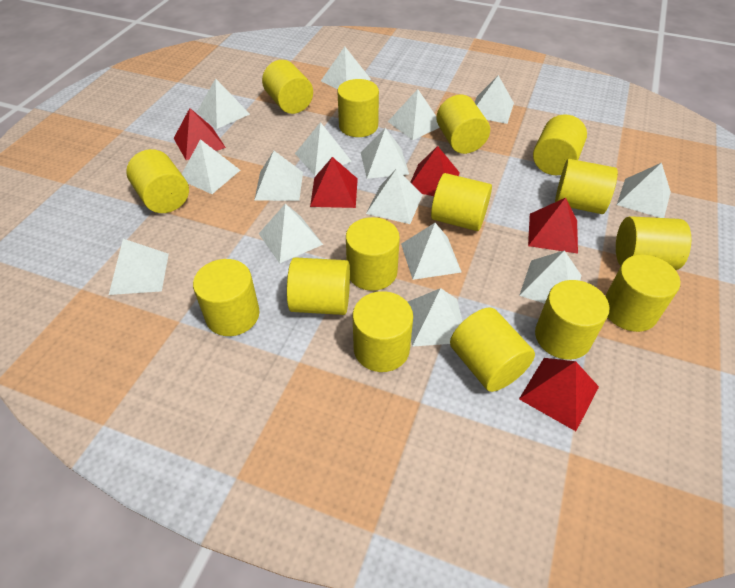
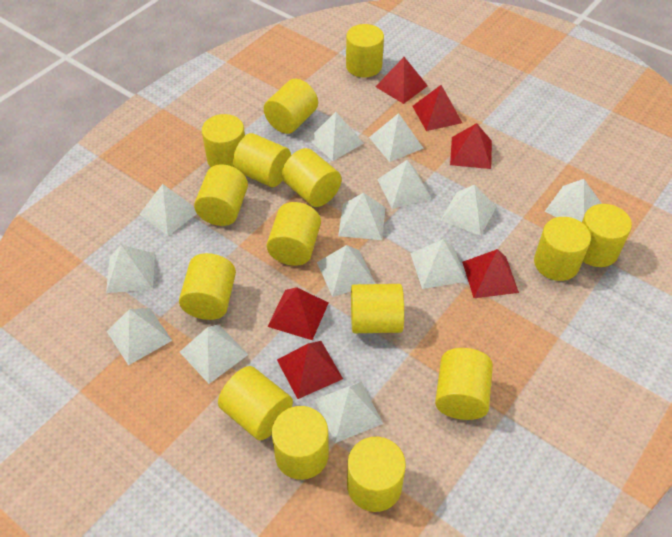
red pyramid: [174,108,226,160] [310,157,358,208] [410,146,460,196] [519,358,599,431] [528,198,578,254] = 5 -> [267,287,329,340] [277,341,343,399] [375,57,428,104] [412,85,462,131] [450,123,492,169] [462,249,519,298] = 6
white pyramid: [109,239,169,295] [182,139,240,194] [197,78,250,129] [254,151,303,201] [259,204,323,263] [295,122,352,176] [321,47,371,90] [361,128,409,179] [366,169,423,224] [388,89,440,140] [401,223,461,280] [408,288,463,347] [474,75,514,124] [519,250,582,304] [617,163,671,218] = 15 -> [106,245,155,293] [107,308,172,365] [140,184,197,236] [180,324,248,384] [309,112,364,161] [315,381,383,443] [317,245,376,297] [338,193,386,240] [369,113,423,162] [377,160,432,209] [410,239,467,289] [441,185,496,236] [544,179,602,222] = 13

